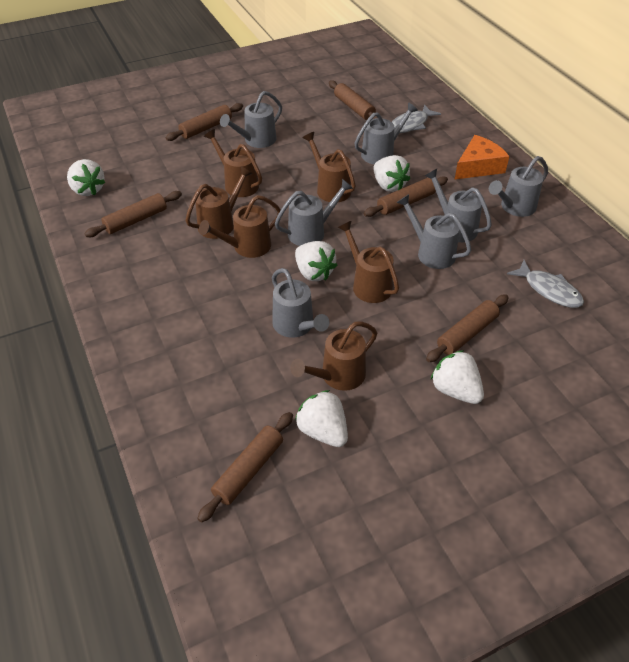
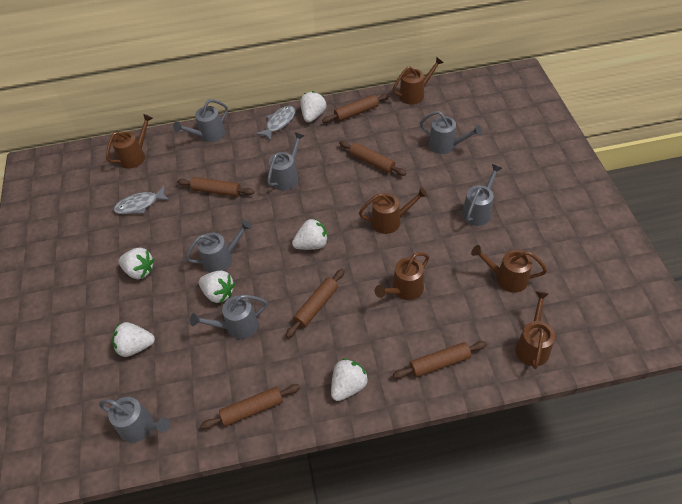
orange cheese: [454,135,509,180] = 1 -> none = 0
white strawberry: [67,159,105,196] [295,241,337,281] [295,390,348,447] [373,155,410,192] [431,350,484,404] = 5 -> [112,322,155,357] [118,248,154,279] [199,271,235,303] [292,218,328,250] [300,91,326,122] [331,359,368,401] = 6

